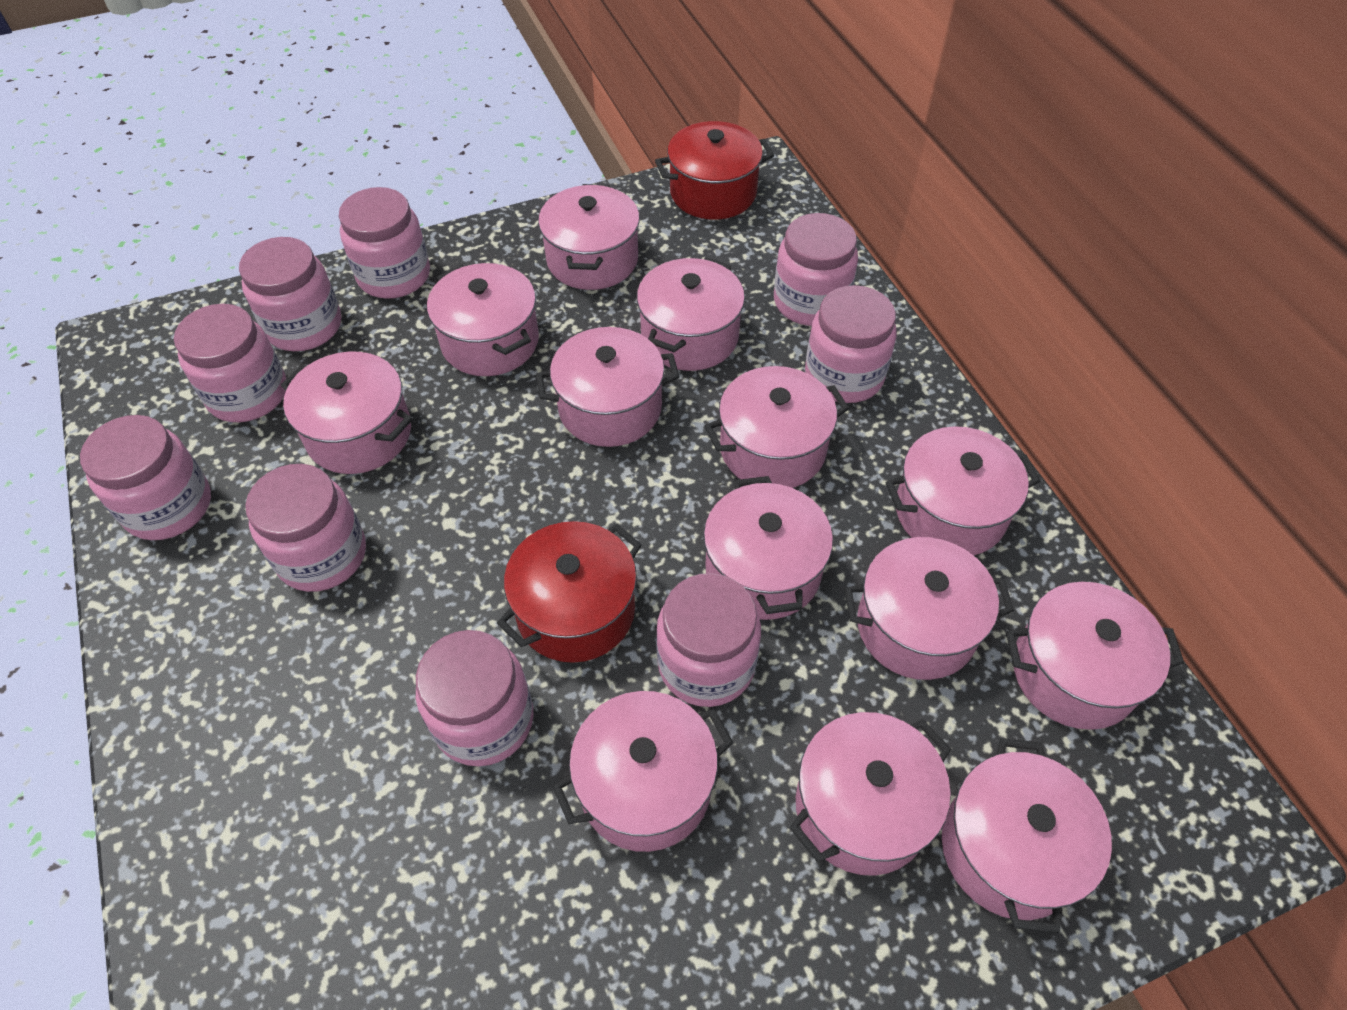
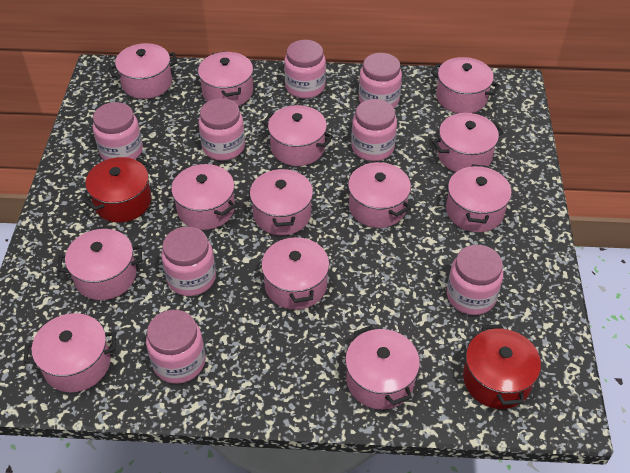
pink jar: [80,415,211,540] [174,304,286,422] [239,237,341,351] [245,464,366,592] [339,187,430,299] [416,630,534,766] [656,573,761,707] [774,213,858,326] [805,285,897,403] = 9 -> [93,102,143,160] [146,310,206,384] [161,227,216,296] [199,98,245,160] [284,40,326,99] [351,99,397,161] [359,53,402,108] [447,245,503,315] = 8

